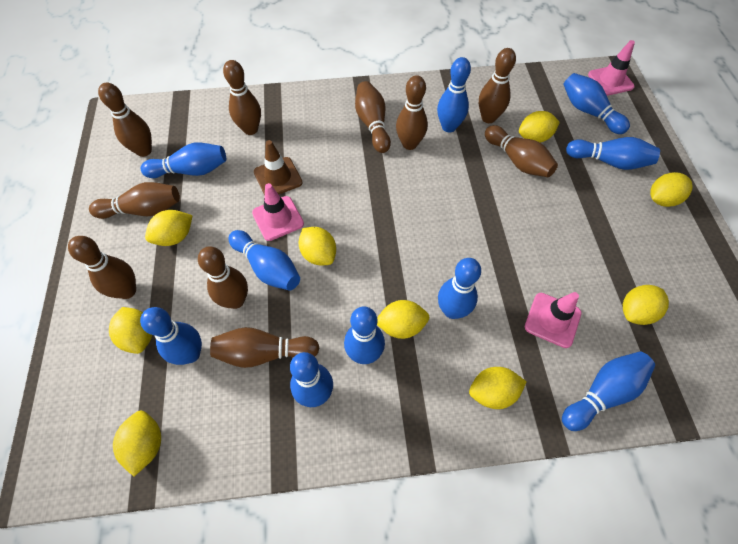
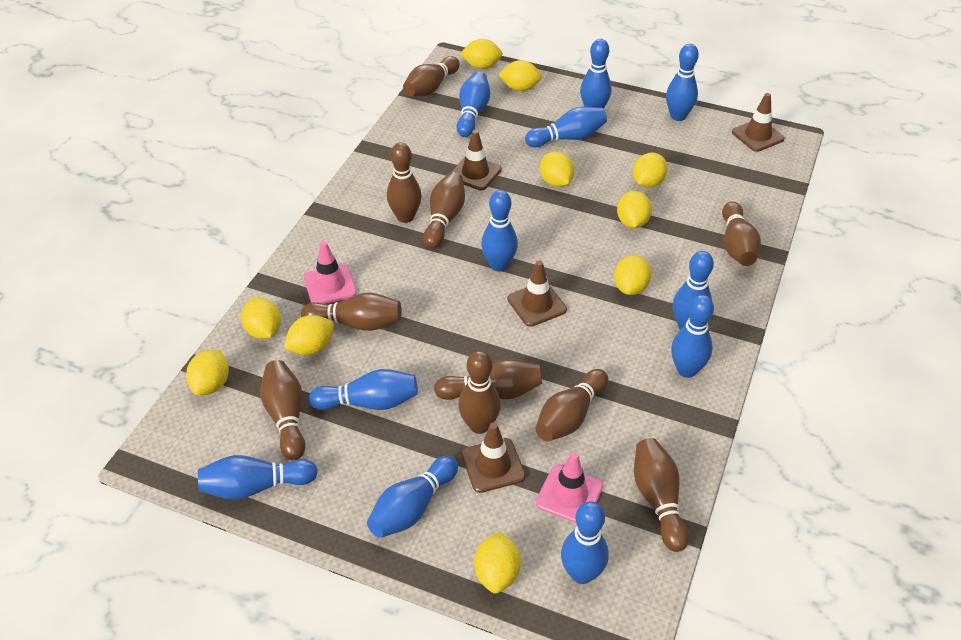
blue bowling pin: [140,142,226,178] [140,307,202,365] [228,230,300,291] [290,352,333,407] [344,306,385,364] [437,57,471,132] [438,258,481,319] [562,351,655,431] [563,73,630,134] [566,137,660,170] = 10 -> [198,455,318,500] [309,369,418,410] [367,456,458,538] [456,72,490,137] [481,190,518,272] [525,107,607,147] [561,501,609,584] [580,39,611,109] [666,44,699,121] [671,295,714,378] [673,251,714,330] = 11
brown traffic cone: [254,140,303,195] = 1 -> [452,130,502,190] [461,422,526,493] [507,261,567,327] [732,93,784,152] = 4
pink traffic cone: [252,183,304,241] [525,292,582,348] [588,40,635,96] = 3 -> [304,241,357,304] [536,452,603,523] = 2
yellow lemon: [109,307,152,354] [113,411,161,476] [145,210,193,246] [299,227,336,265] [377,300,429,339] [469,367,526,409] [519,111,560,143] [623,285,669,325] [650,172,693,207] = 9 -> [186,350,229,395] [241,298,281,339] [284,315,334,355] [460,39,503,69] [474,532,521,593] [498,60,542,91] [540,151,574,187] [614,255,651,295] [617,191,652,228] [633,153,668,188] = 10

